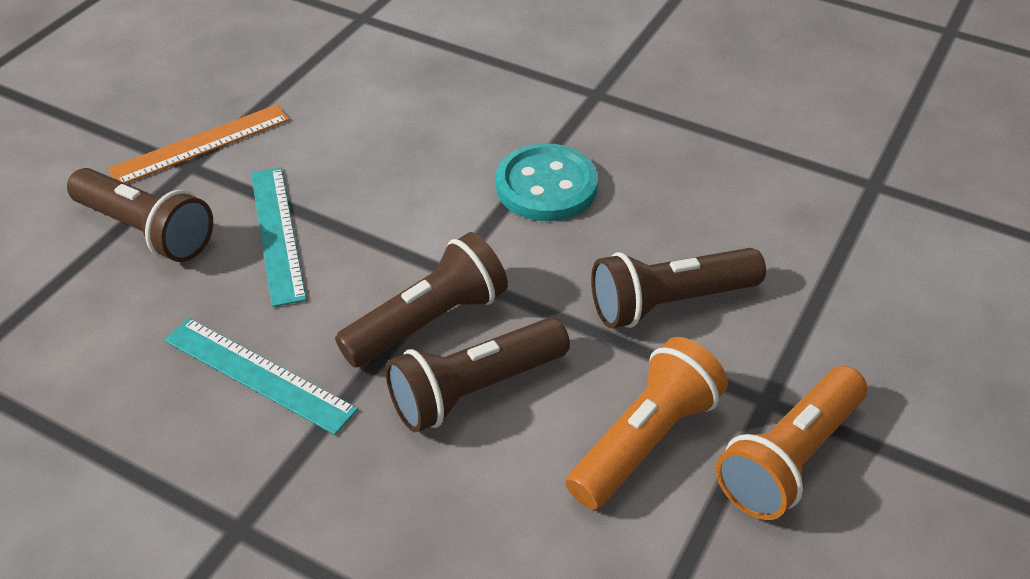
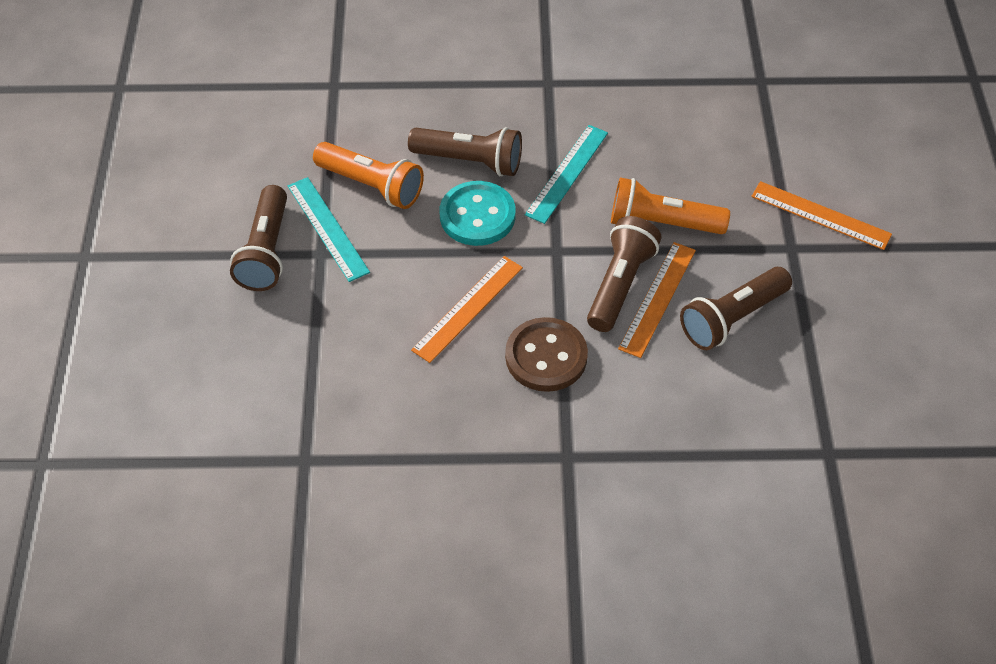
brown button: none = 0 -> [505,317,588,392] = 1
orange ruler: [108,104,290,183] = 1 -> [411,256,523,363] [618,242,696,358] [751,181,892,250] = 3

